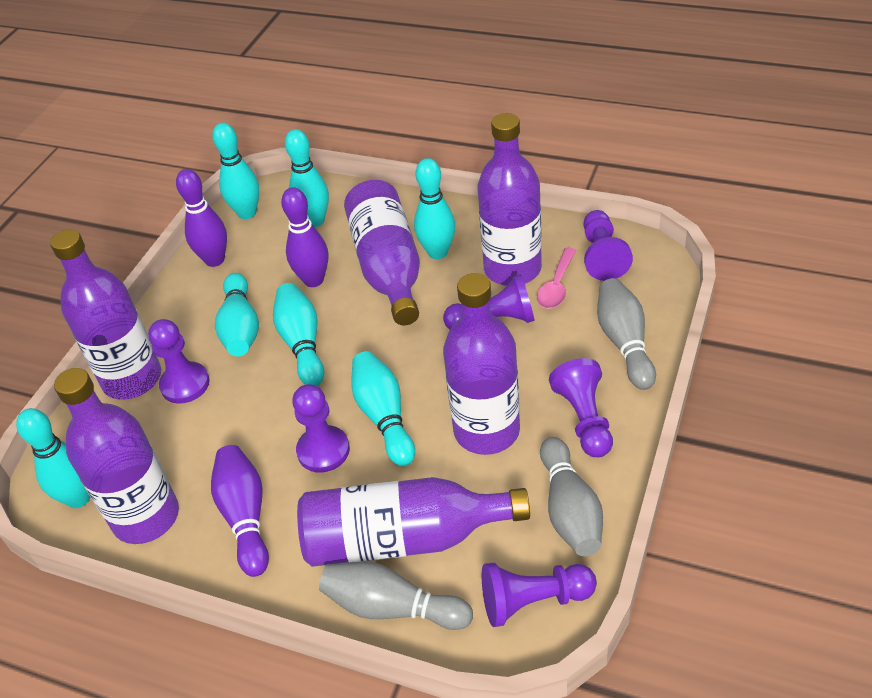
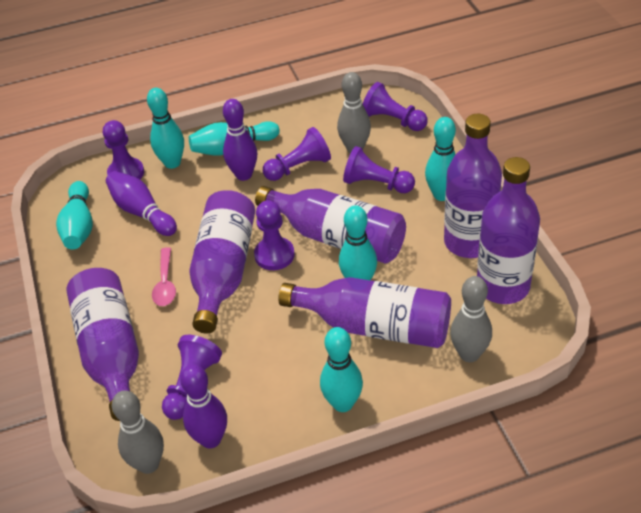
turquoise bowling pin: [16,408,90,508] [212,123,259,219] [215,273,259,356] [273,283,324,386] [285,129,329,227] [351,351,415,466] [414,158,455,259] = 7 -> [56,181,93,250] [147,88,184,169] [189,121,280,155] [320,327,363,412] [339,205,377,280] [425,117,456,201] = 6

